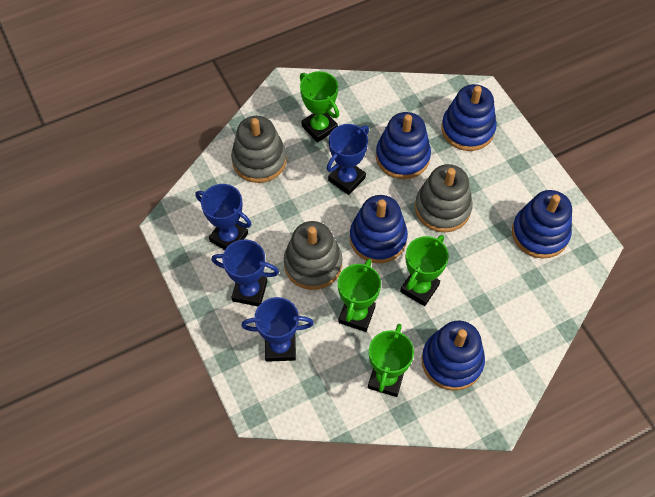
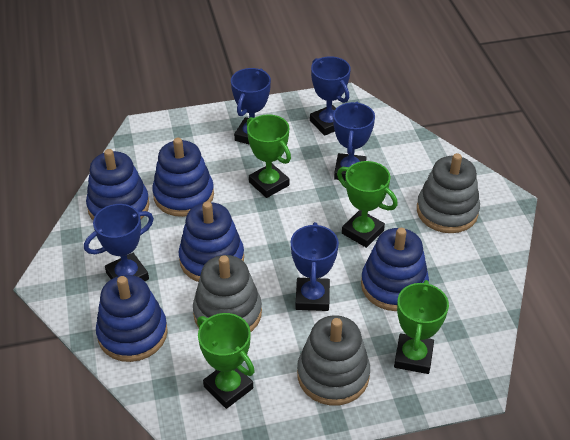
blue trophy: [195,184,252,250] [212,239,279,306] [241,297,314,362] [327,124,369,195] = 4 -> [84,204,154,281] [231,68,271,145] [290,222,339,311] [310,56,351,136] [333,102,375,180] = 5

